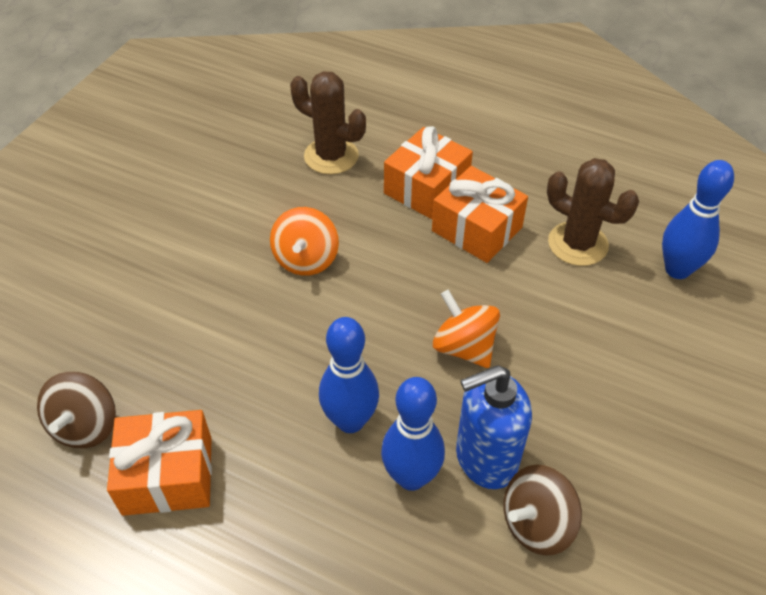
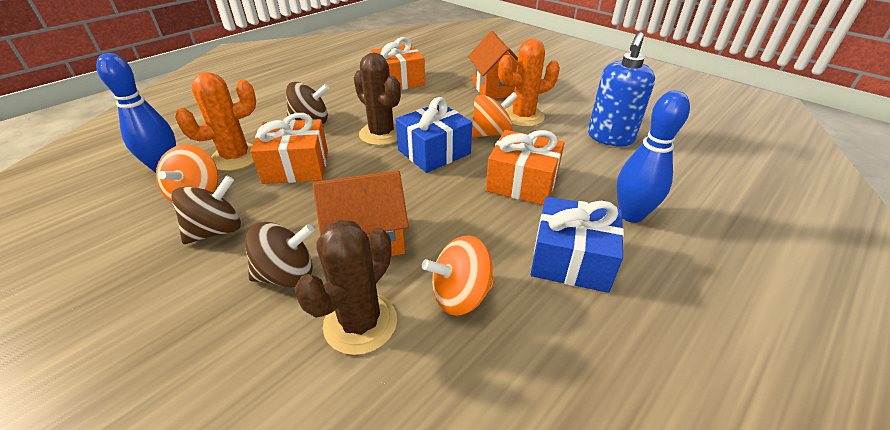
blue bowling pin: [319,317,379,433] [381,377,445,491] [662,160,734,279] = 3 -> [96,53,176,173] [617,91,690,223] = 2
blue gift: none = 0 -> [395,97,472,173] [531,196,624,293] = 2
brown spinning top: [37,372,116,448] [504,465,582,556] = 2 -> [172,175,241,244] [245,222,314,287] [286,82,329,124] = 3
orange cactus: none = 0 -> [175,72,256,171] [498,39,560,127] = 2
orange house: none = 0 -> [313,171,409,256] [468,31,518,99] = 2
orange spinning top: [270,207,339,276] [433,289,500,368] = 2 -> [156,144,218,203] [422,235,495,316] [472,92,518,138] = 3

